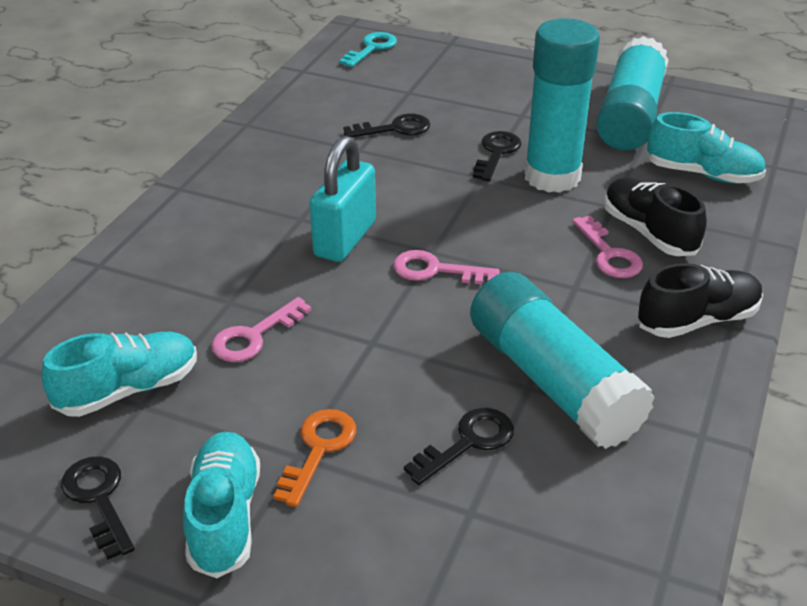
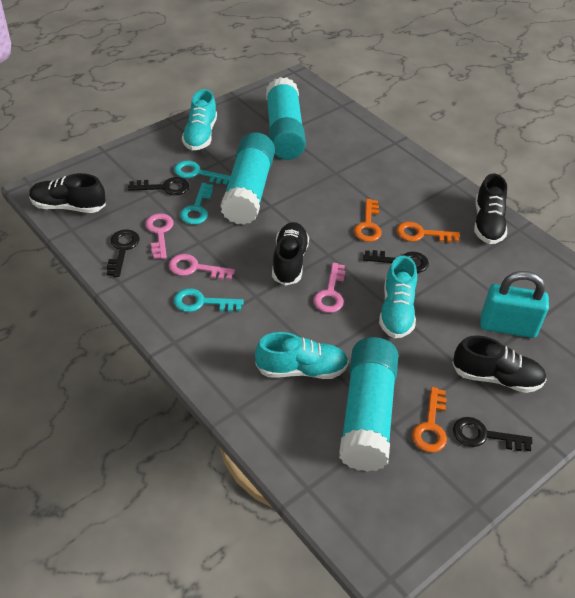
black shoe: [604,178,707,256] [637,263,763,338] = 2 -> [29,173,106,213] [272,222,309,286] [452,335,547,393] [474,174,507,244] = 4
orange key: [274,409,356,507] = 1 -> [354,199,382,242] [396,222,460,242] [412,387,447,452] = 3
turquoise key: [340,32,397,67] = 1 -> [174,161,231,185] [174,288,244,312] [180,183,213,225] = 3

